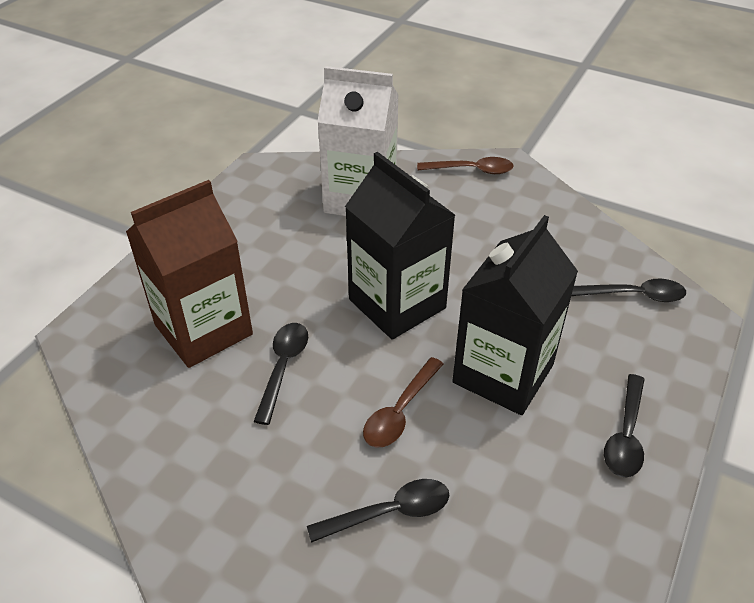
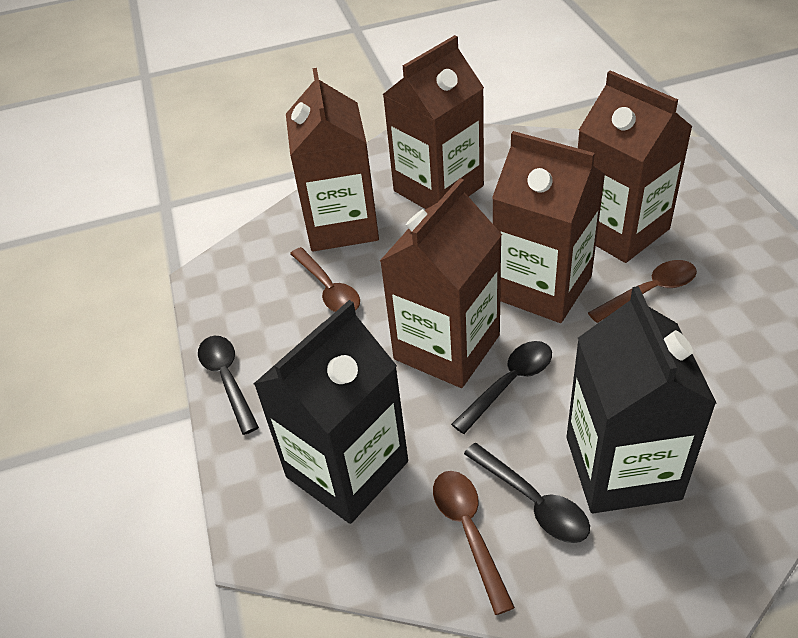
black spoon: [253,323,308,425] [307,479,450,543] [571,279,686,302] [604,374,645,478] = 4 -> [198,336,259,435] [451,341,552,434] [464,443,590,543] = 3
brown carton: [126,180,253,368] = 1 -> [286,68,379,252] [380,178,502,388] [382,35,484,209] [492,131,605,323] [578,70,693,263] = 5
brown spoon: [363,357,443,447] [417,157,514,174] = 2 -> [290,247,360,312] [433,471,515,615] [588,260,697,323] = 3
white carton: [317,66,399,216] = 1 -> none = 0

